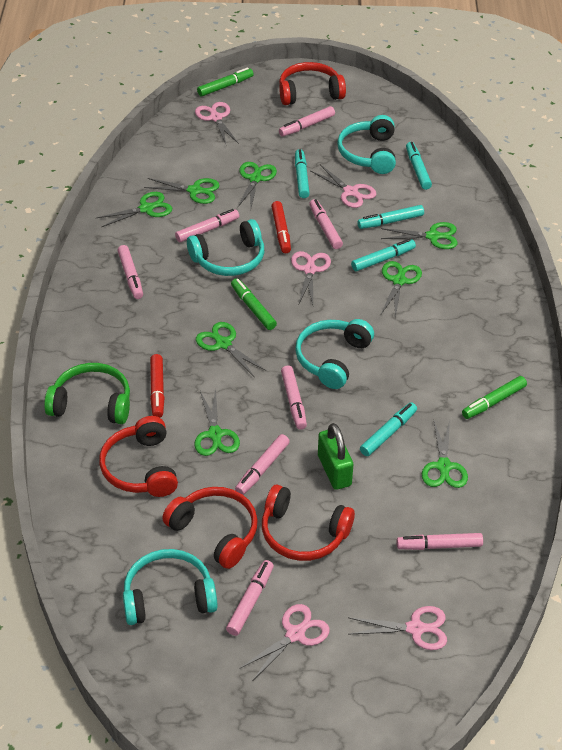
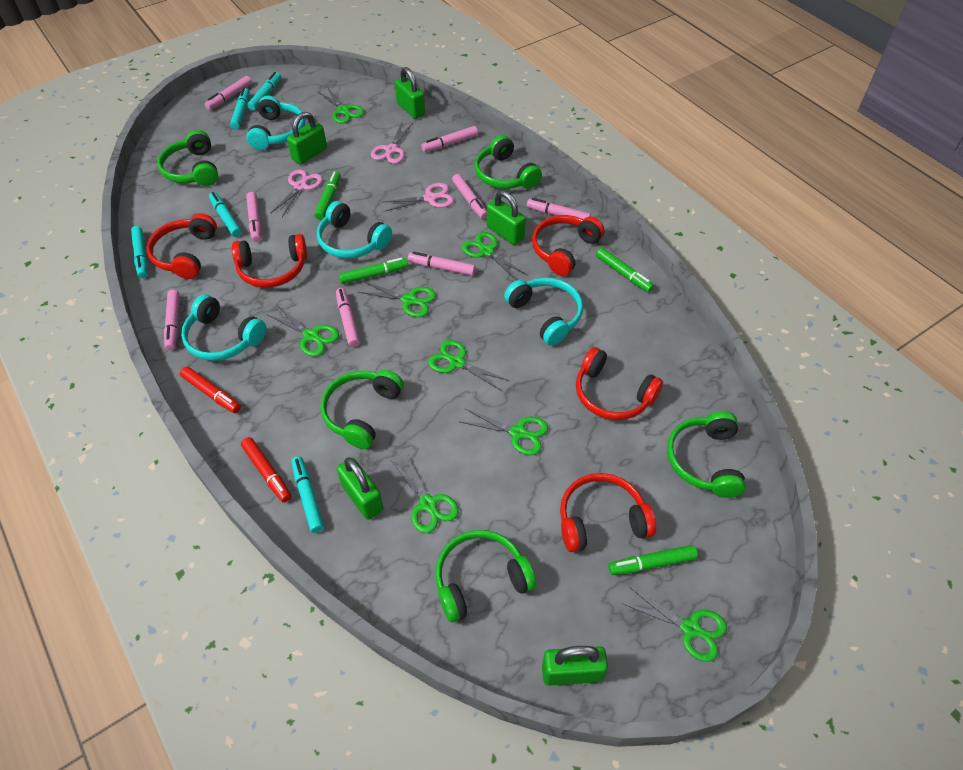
green headphones: [44,363,130,424] = 1 -> [158,130,218,186] [320,370,404,449] [435,530,536,622] [474,135,542,189] [667,411,746,498] = 5
green marker: [197,67,254,96] [231,278,277,330] [462,376,527,419] = 3 -> [314,171,341,220] [339,258,408,284] [596,248,654,293] [608,545,698,575] = 4
green padlock: [318,423,353,490] = 1 -> [287,112,327,165] [337,457,383,520] [395,67,425,119] [487,190,526,245] [542,646,608,686] = 5
pink scissors: [195,102,239,144] [240,604,330,680] [291,251,331,305] [311,165,376,208] [348,606,447,650] = 5 -> [270,170,323,217] [371,122,413,164] [383,183,454,211] = 3
red headphones: [99,416,178,497] [162,487,258,569] [262,485,355,561] [279,62,346,105] = 4 -> [147,213,217,279] [232,234,307,288] [532,215,605,276] [560,473,656,552] [576,347,663,420] = 5

